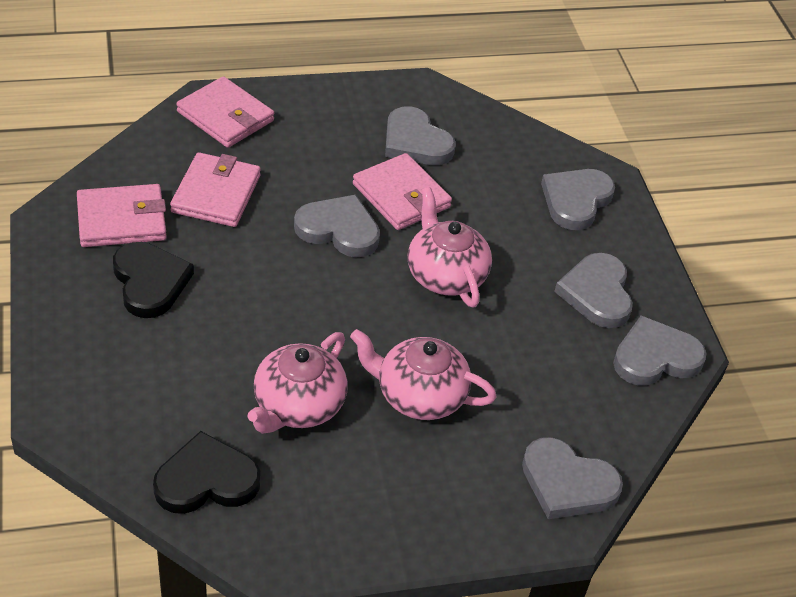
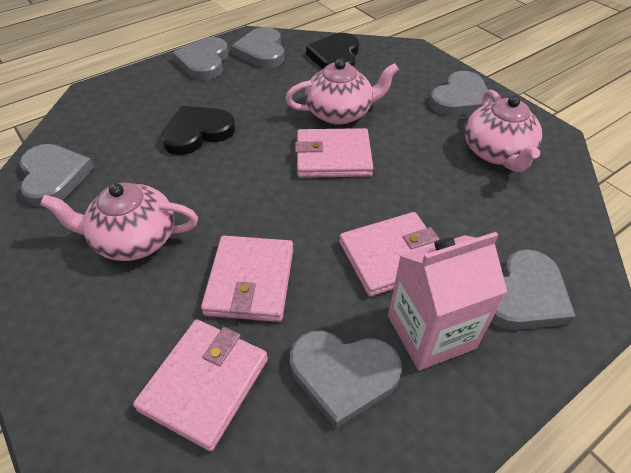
pink carton: none = 0 -> [388,232,507,370] = 1

